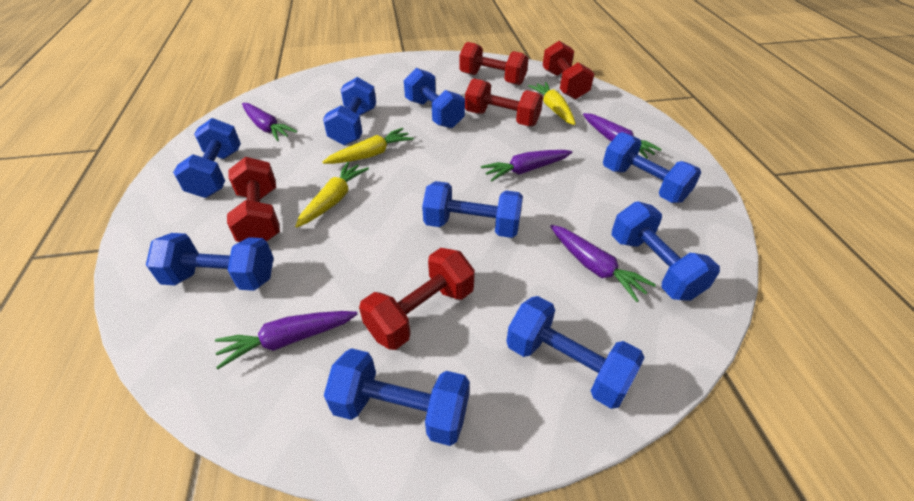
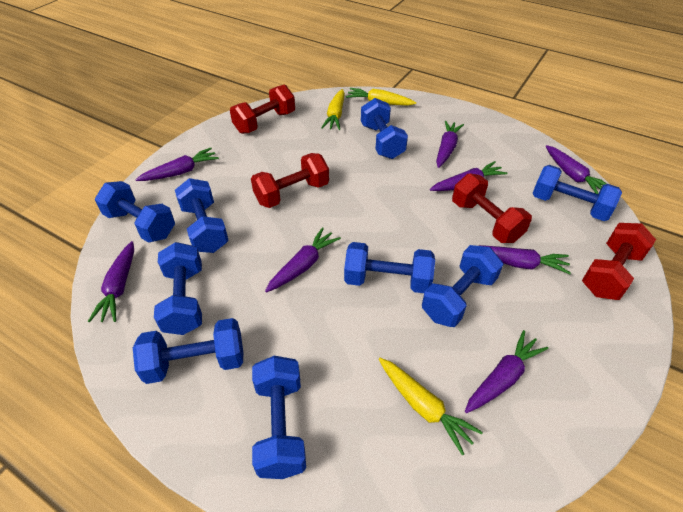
purple carrot: [215,311,358,369] [242,103,297,141] [481,150,572,182] [550,225,656,302] [583,113,662,159] = 5 -> [88,241,134,323] [135,148,219,181] [265,227,341,293] [430,161,508,191] [436,121,464,168] [465,330,549,413] [479,245,571,274] [546,145,607,194] = 8
red dumbbell: [227,157,280,242] [359,248,475,350] [459,42,529,85] [465,78,543,126] [543,41,594,99] = 5 -> [230,85,295,134] [251,153,329,208] [452,173,532,243] [582,223,656,300] = 4

